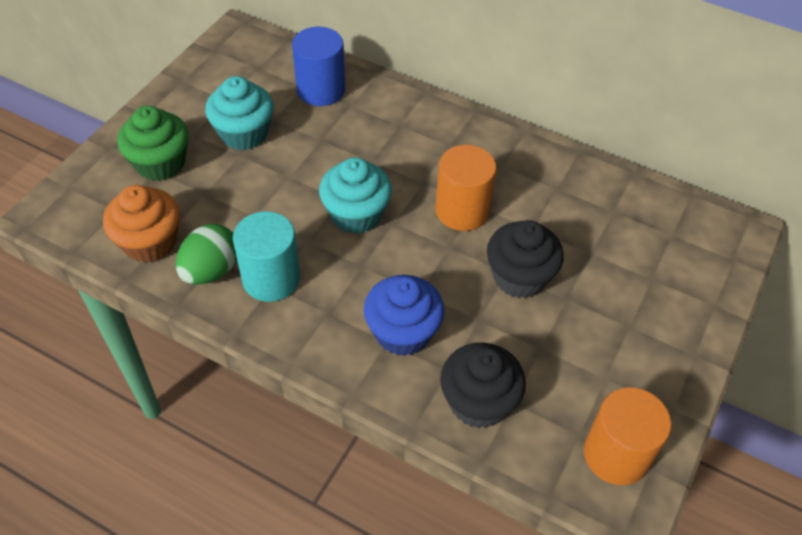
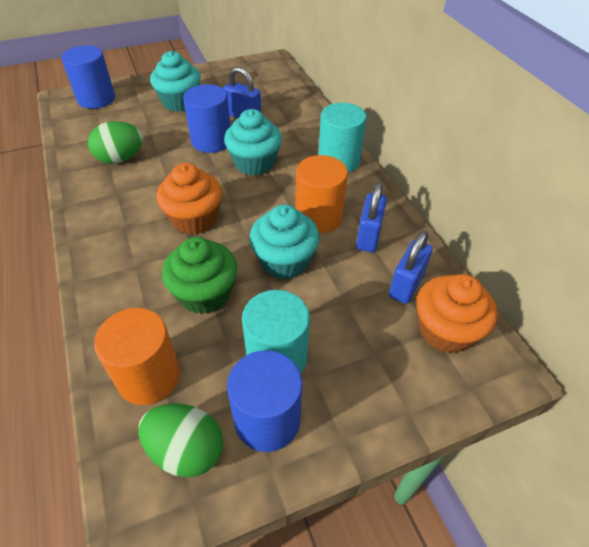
black cupcake: [440,342,526,429] [487,220,564,298] = 2 -> none = 0
blue cupcake: [364,275,445,356] = 1 -> none = 0
blue cylinder: [292,27,345,106] = 1 -> [61,46,115,109] [183,84,231,153] [227,350,302,452] = 3
blue padlock: none = 0 -> [223,67,261,118] [356,182,387,252] [389,231,433,304] = 3
green egg: [176,224,237,285] = 1 -> [88,121,143,164] [138,403,223,477] = 2
orange cupcake: [103,185,180,263] = 1 -> [156,163,222,235] [417,274,498,353] = 2
turquoise cupcake: [205,76,273,150] [319,157,392,234] = 2 -> [150,51,201,112] [224,109,282,175] [249,204,320,279] = 3
turquoise cylinder: [233,211,300,302] = 1 -> [242,290,310,373] [318,103,366,172] = 2

